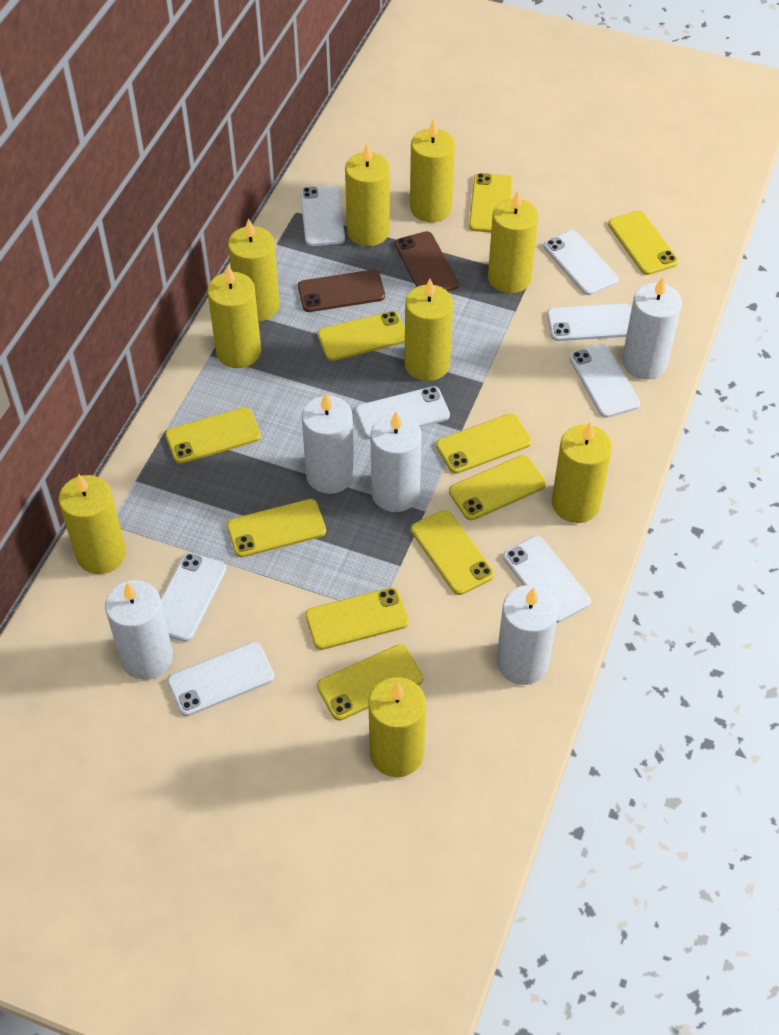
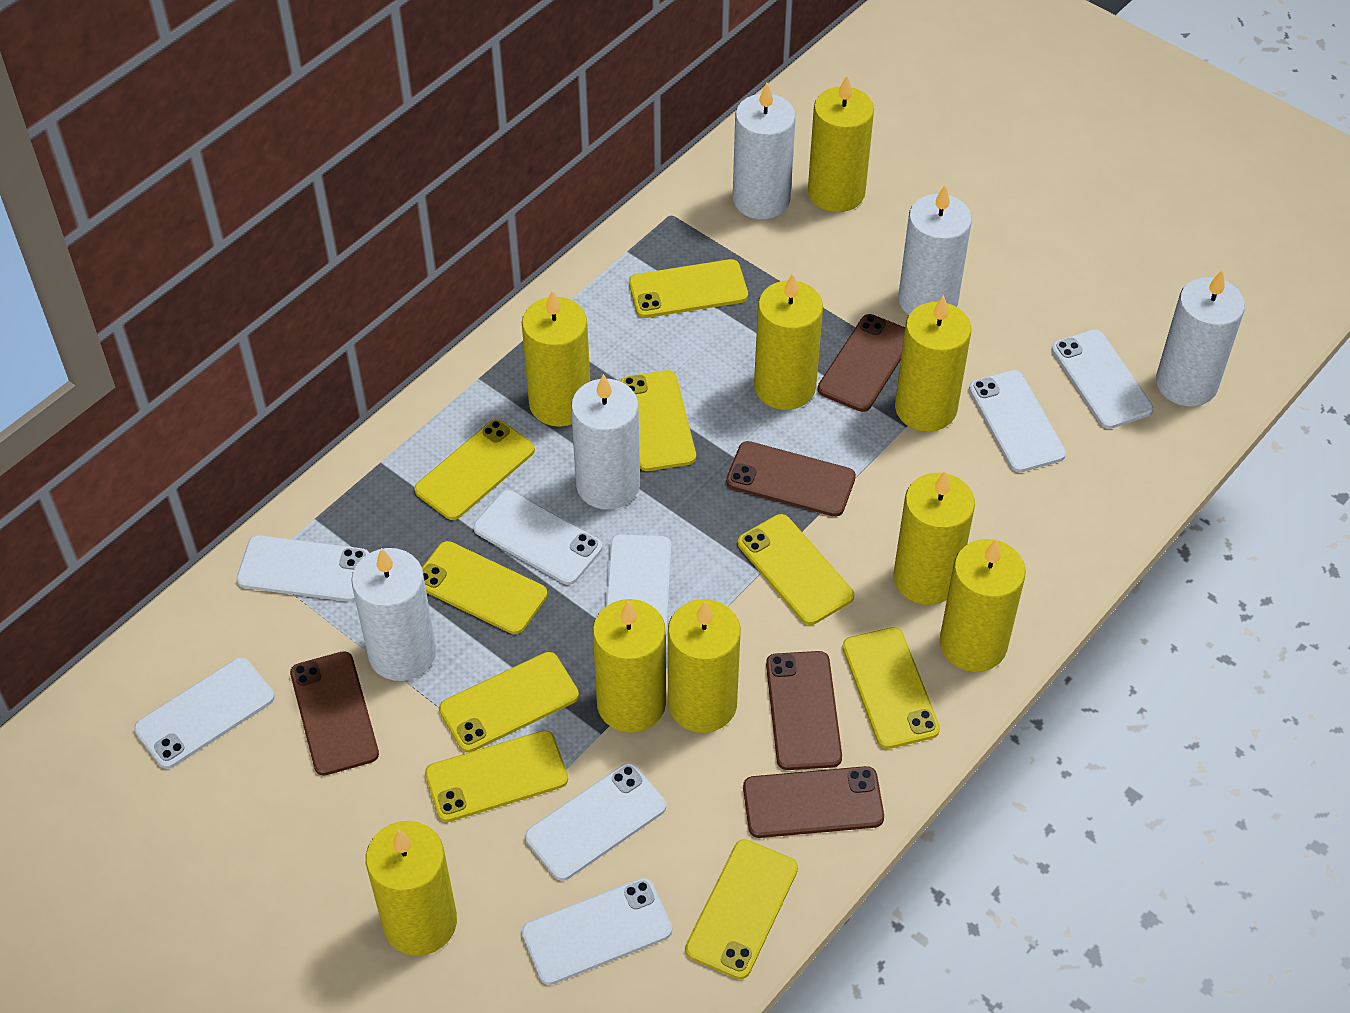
brown phone: [298,270,385,312] [395,231,459,291] = 2 -> [290,651,379,776] [726,441,856,517] [743,766,884,838] [766,651,842,770] [818,314,905,412] = 5
yellow phone: [165,407,261,464] [227,499,326,557] [305,587,409,650] [317,644,423,721] [318,311,405,361] [411,510,494,595] [436,413,532,474] [449,455,546,520] [469,173,513,232] [608,211,678,275] = 10 -> [414,419,535,520] [422,541,547,634] [425,730,568,822] [439,652,579,752] [620,370,696,471] [629,259,748,318] [685,839,798,979] [738,514,854,625] [842,627,940,749] = 9

